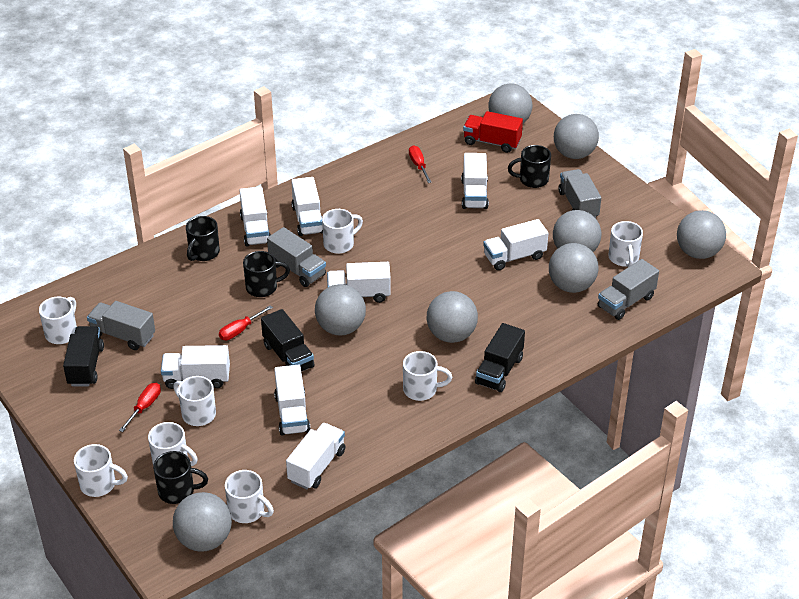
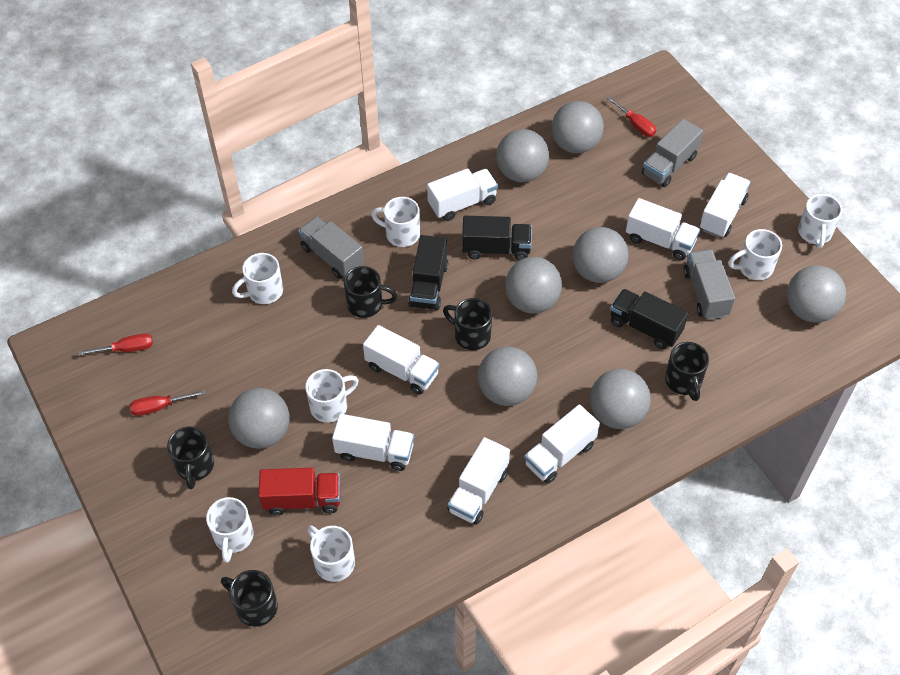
black mug: [153,451,208,504] [186,216,220,261] [243,251,290,297] [508,145,551,188] = 4 -> [167,427,214,489] [221,570,278,627] [344,266,397,318] [443,298,492,350] [665,342,709,401] = 5
grey truck: [87,301,155,350] [267,227,326,287] [558,169,601,218] [598,259,659,320] = 4 -> [298,216,364,279] [642,119,703,187] [683,249,735,320] = 3
white mug: [39,296,77,344] [74,444,128,497] [148,422,198,466] [173,376,216,426] [225,470,274,523] [322,209,363,254] [403,351,452,401] [608,221,643,267] = 8 -> [206,497,254,563] [232,253,283,304] [305,369,359,423] [307,525,355,582] [371,197,420,247] [728,229,782,280] [798,194,842,248] = 7
white truck: [161,345,230,389] [239,186,271,246] [274,365,310,436] [286,423,346,489] [291,177,323,236] [327,262,391,303] [461,153,489,209] [483,219,548,270] = 8 -> [332,414,414,471] [363,325,440,394] [427,168,498,221] [448,437,510,524] [524,405,600,484] [626,198,700,260] [700,173,751,238] = 7

